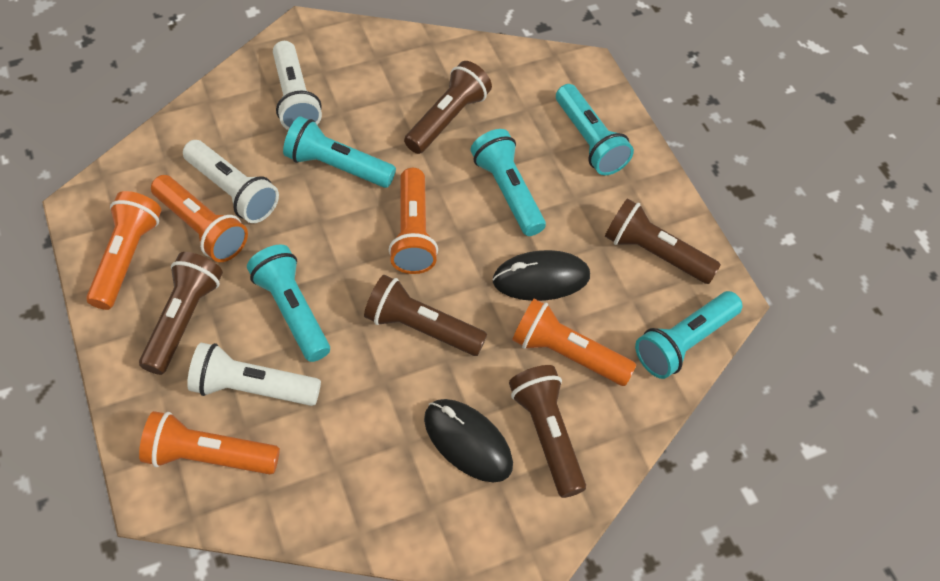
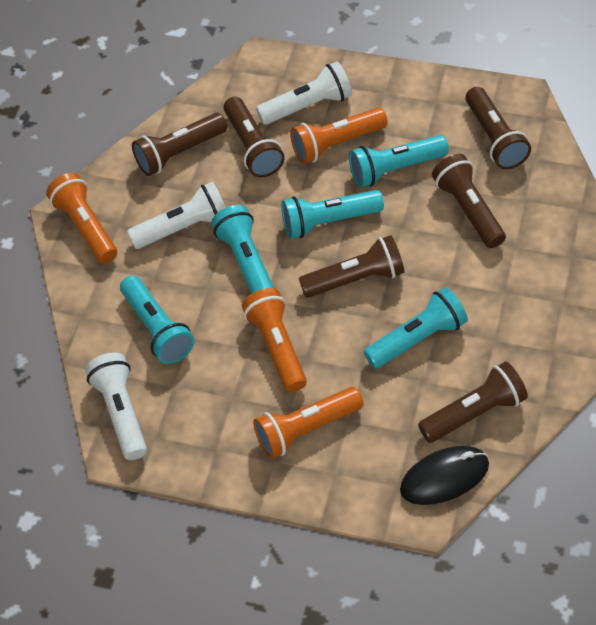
black mouse: [424,399,513,482] [493,250,590,301] = 2 -> [400,446,489,505] = 1
brown flashlight: [139,252,223,375] [364,275,487,356] [404,61,492,154] [509,365,586,498] [605,198,721,284] = 5 -> [132,113,227,176] [224,97,285,178] [299,235,405,298] [418,362,528,443] [432,154,506,248] [465,87,531,169] = 6
orange flashlight: [86,191,161,310] [139,411,280,474] [151,175,248,262] [389,168,438,274] [512,299,636,386] = 5 -> [46,173,117,263] [242,288,307,392] [253,387,363,459] [290,108,388,164] = 4

